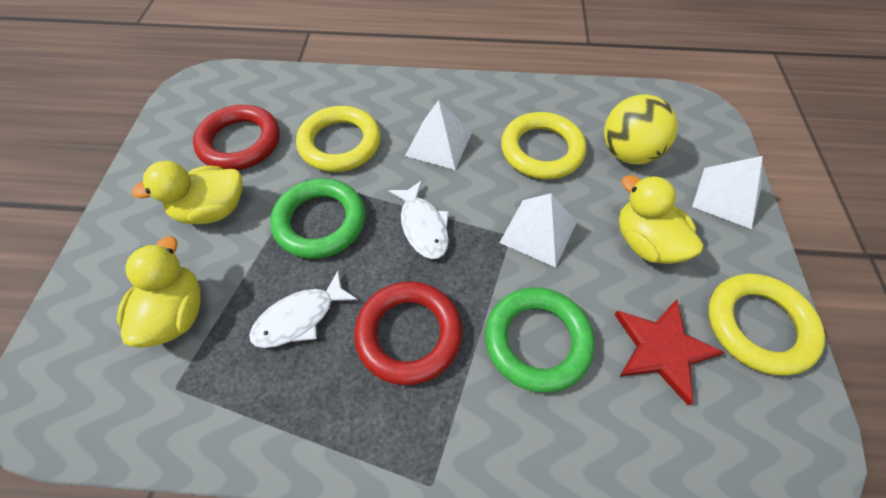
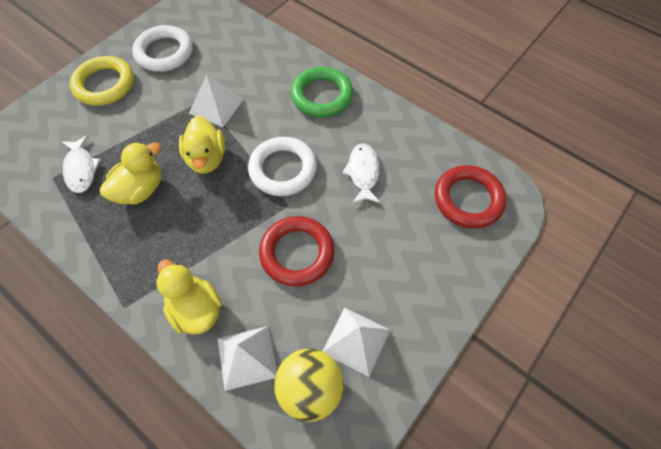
green ring: [270,178,365,259] [485,287,595,393] = 2 -> [291,67,353,118] = 1
red star: [614,299,725,406] = 1 -> none = 0
white ring: none = 0 -> [132,25,193,72] [248,137,317,196] = 2
yellow ring: [296,106,381,172] [501,112,586,180] [708,274,825,376] = 3 -> [70,56,134,106] = 1

